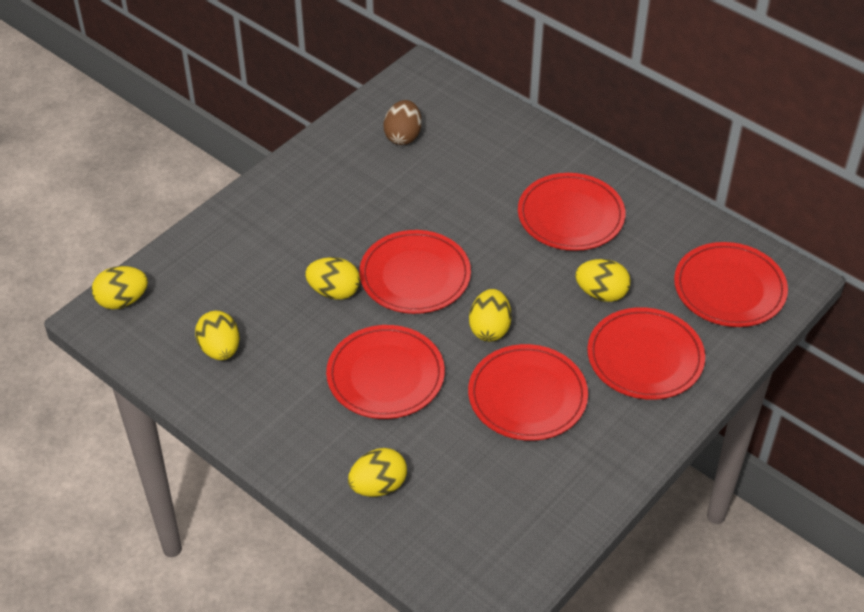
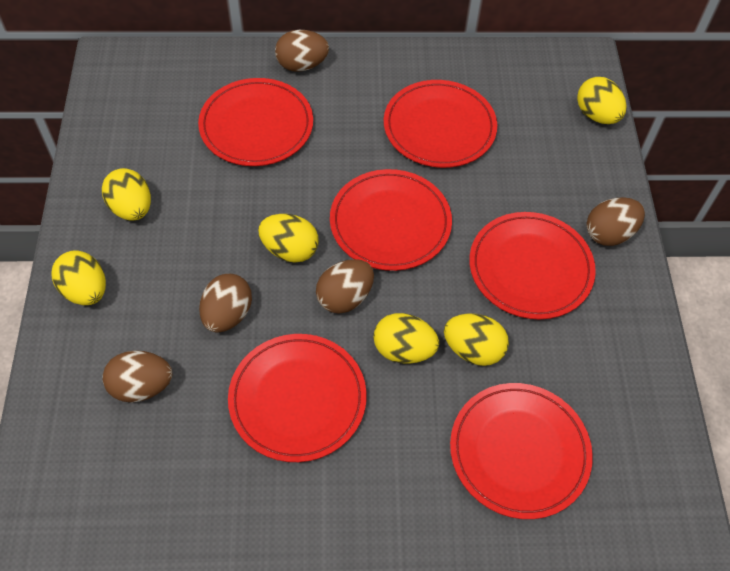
brown egg: [384,100,421,145] = 1 -> [102,350,172,402] [199,274,252,333] [275,30,329,72] [316,259,374,314] [586,197,645,246] = 5

